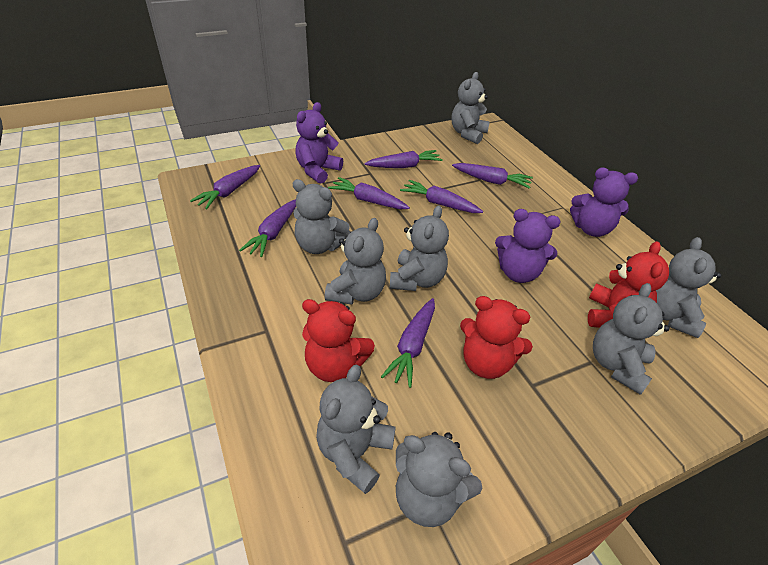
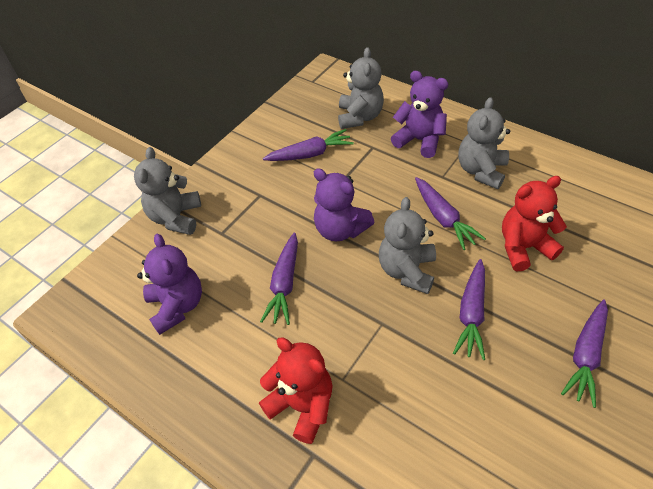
grey teddy bear: [293,179,350,254] [316,365,396,494] [325,218,386,305] [389,205,449,291] [396,432,482,527] [452,72,490,144] [593,283,670,395] [656,237,721,338] = 8 -> [134,147,201,235] [338,47,384,129] [379,197,436,294] [458,97,510,189] = 4
purple carrot: [190,165,260,209] [239,199,296,257] [328,177,410,209] [364,150,443,168] [381,298,435,388] [400,180,483,213] [452,163,533,189] = 7 -> [260,233,298,325] [263,129,354,161] [415,177,486,250] [453,259,485,360] [561,300,608,408] = 5
red teddy bear: [302,299,375,382] [460,296,533,379] [588,241,669,328] = 3 -> [259,338,332,444] [502,176,567,271] = 2

